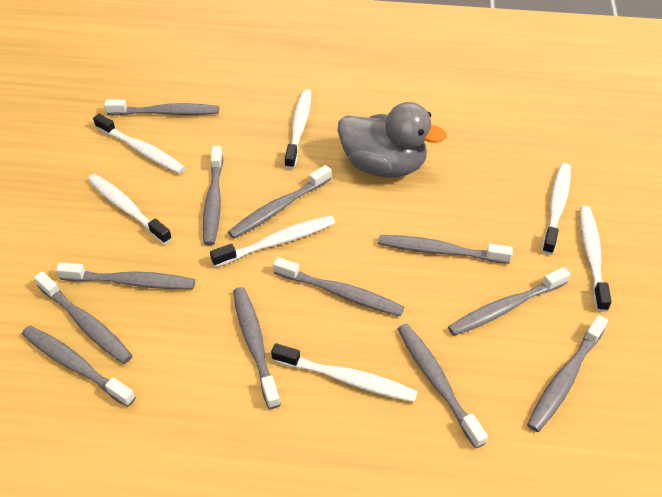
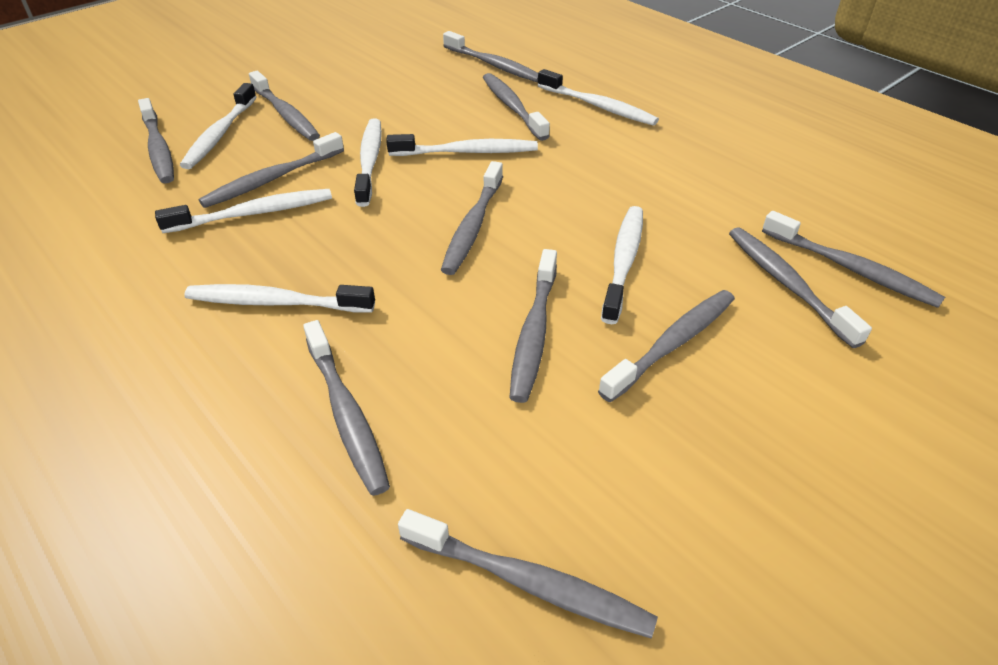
grey duck: [338,102,447,177] = 1 -> none = 0

